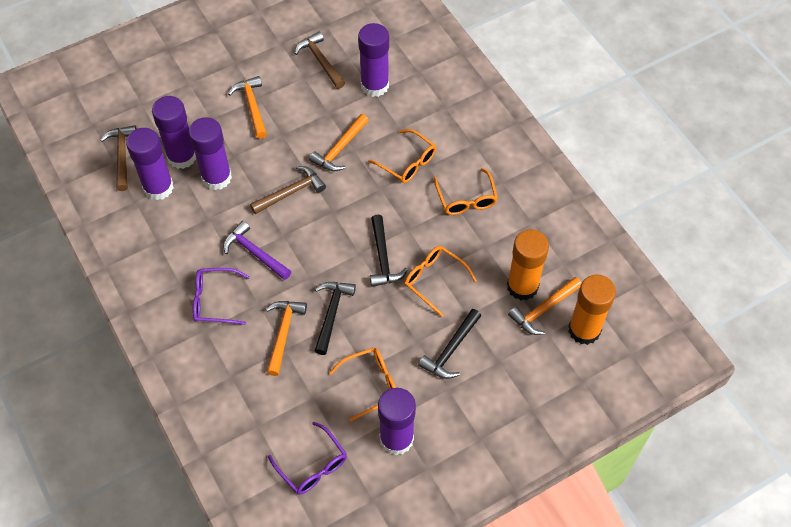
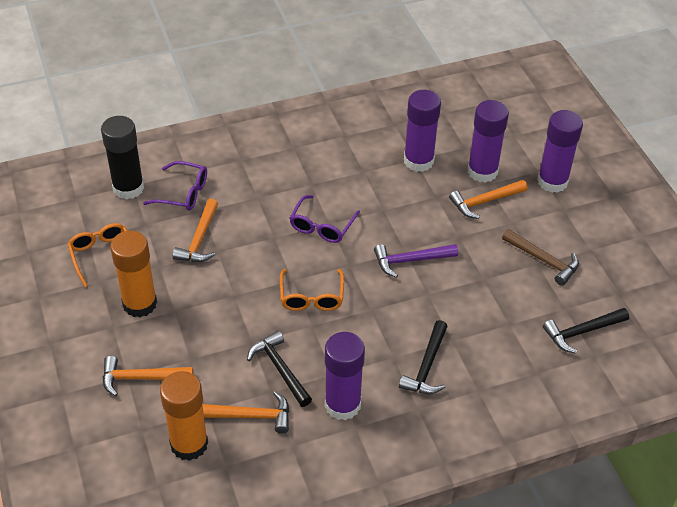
black glue stick: none = 0 -> [101,116,144,199] = 1
brown hammer: [100,125,137,191] [250,166,326,214] [295,31,345,89] = 3 -> [502,229,579,286] = 1
orange glasses: [329,348,396,421] [368,129,436,183] [404,246,477,317] [434,168,498,215] = 4 -> [68,223,127,287] [280,269,344,311] = 2
purple glue stick: [126,128,174,200] [152,96,196,169] [189,117,232,190] [358,23,389,97] [378,388,416,455] = 5 -> [325,332,365,420] [404,90,441,172] [468,100,509,183] [537,110,583,193] = 4

